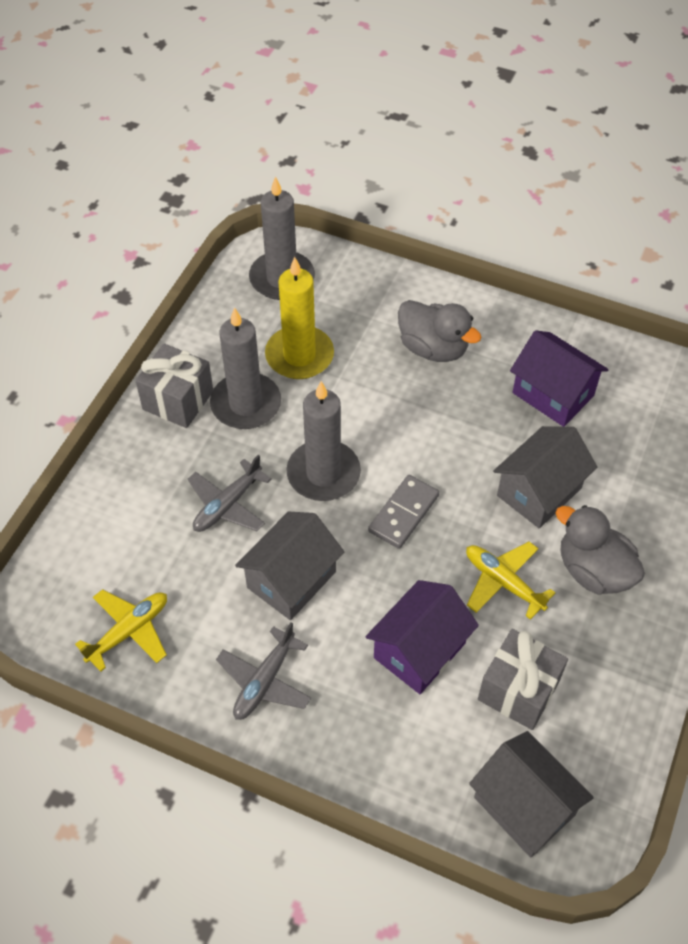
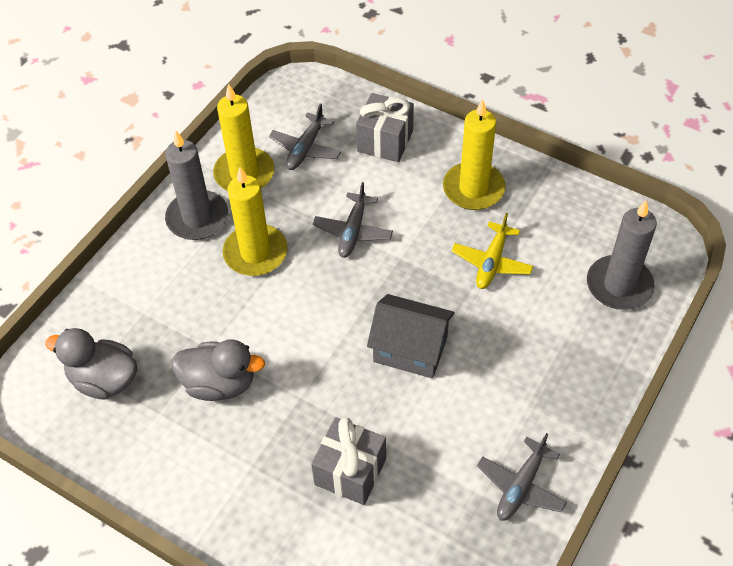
grey candle: [210,307,281,429] [249,176,315,300] [286,381,361,501] = 3 -> [165,131,228,240] [587,200,657,310] = 2
grey domino: [368,475,439,549] = 1 -> none = 0
grey house: [235,512,344,620] [469,731,594,857] [493,426,597,528] = 3 -> [367,294,455,379] = 1
grey plane: [188,455,272,532] [216,622,311,720] = 2 -> [269,103,341,170] [313,182,393,258] [477,433,567,521] = 3
purple house: [366,580,479,694] [510,330,609,427] = 2 -> none = 0
yellow candle: [265,257,334,379] = 1 -> [213,84,275,191] [223,167,288,276] [443,99,506,210] = 3
yellow plane: [75,589,167,672] [466,542,555,620] = 2 -> [451,213,533,289] = 1

